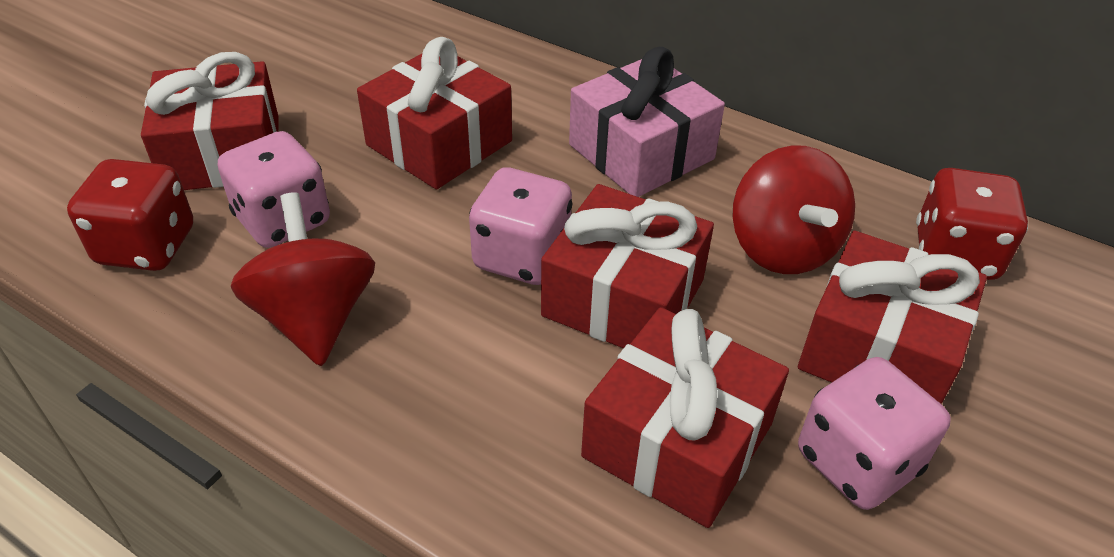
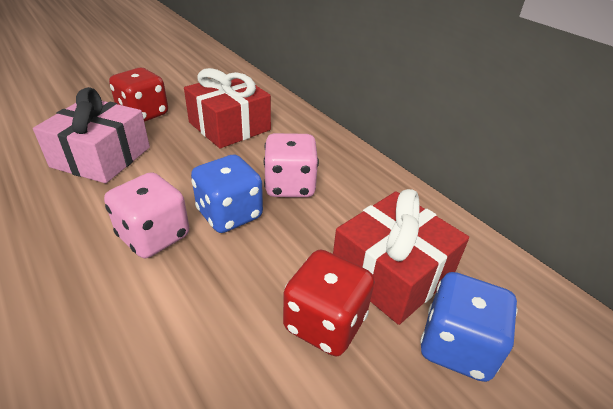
blue dice: none = 0 -> [191,155,263,233] [420,272,518,382] = 2
pink dice: [218,131,330,248] [469,167,573,285] [798,357,951,510] = 3 -> [104,172,189,258] [263,133,319,197] = 2
red gift: [141,52,279,190] [357,37,512,189] [541,184,714,348] [581,307,789,528] [798,231,987,404] = 5 -> [184,68,271,148] [333,189,469,325] = 2
red spinning top: [231,192,375,366] [732,146,855,274] = 2 -> none = 0

